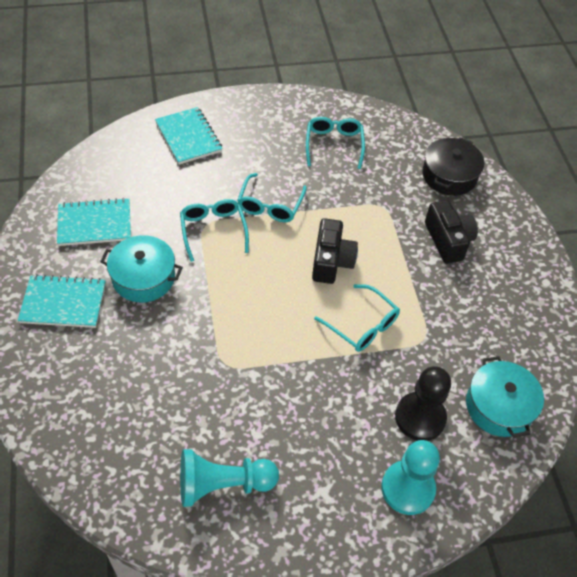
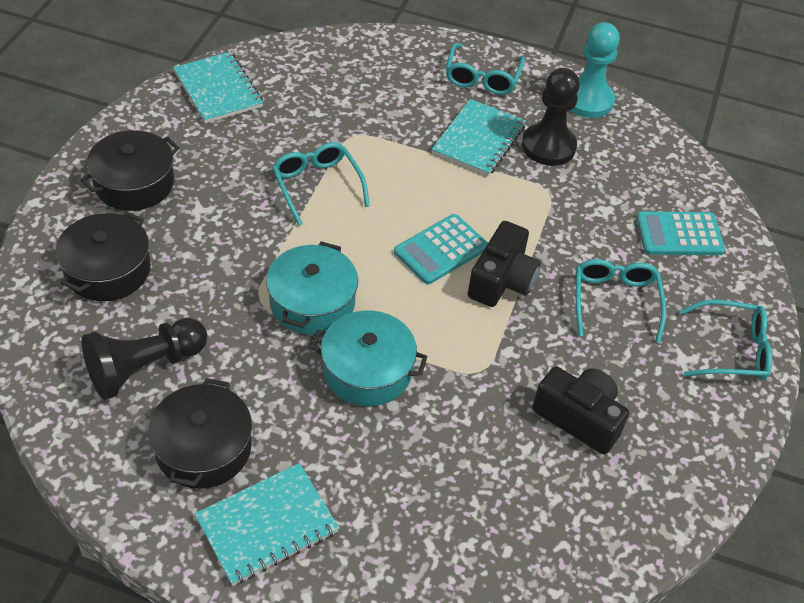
black pawn: [395,366,451,441] = 1 -> [82,318,207,400] [522,68,580,166] = 2
black pot: [422,137,485,196] = 1 -> [56,212,151,301] [80,130,180,211] [148,378,252,489] = 3
turquoise calculator: none = 0 -> [394,214,488,284] [636,211,725,255] = 2
turquoise pawn: [180,449,279,507] [381,440,440,515] = 2 -> [570,22,620,118] = 1

